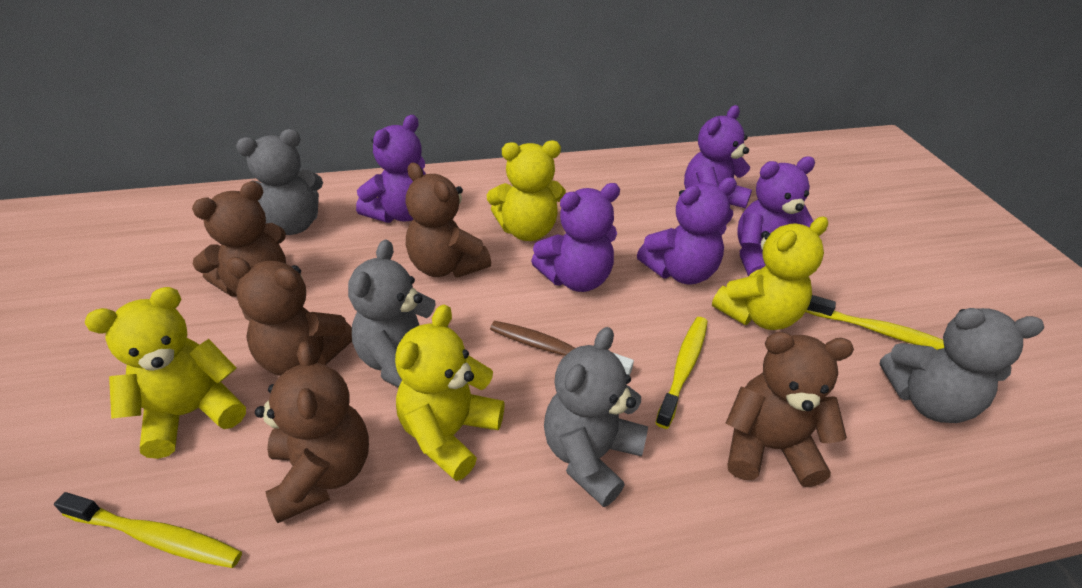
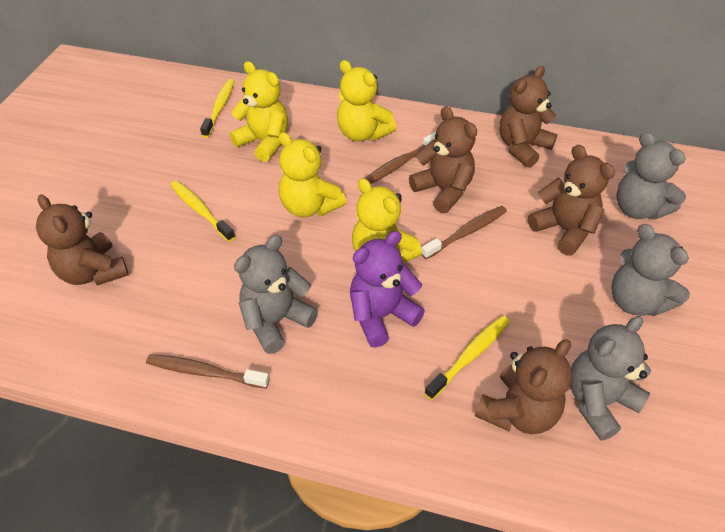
brown toothbrush: [490,321,634,375] = 1 -> [146,354,269,389] [365,131,436,184] [421,206,507,259] = 3
purple teddy bear: [356,115,426,223] [531,183,620,292] [637,177,737,285] [684,105,752,224] [737,156,815,277] = 5 -> [350,231,425,348] = 1

